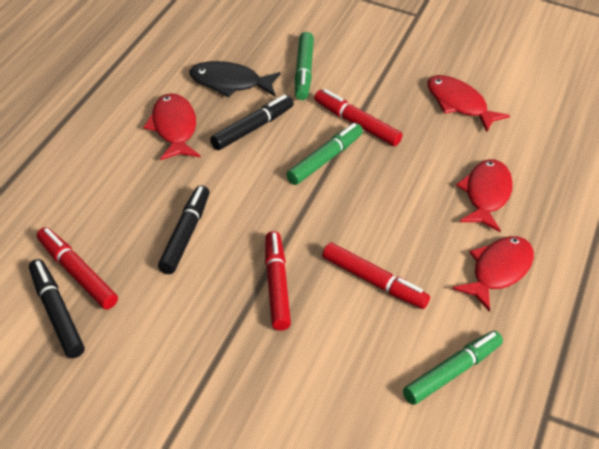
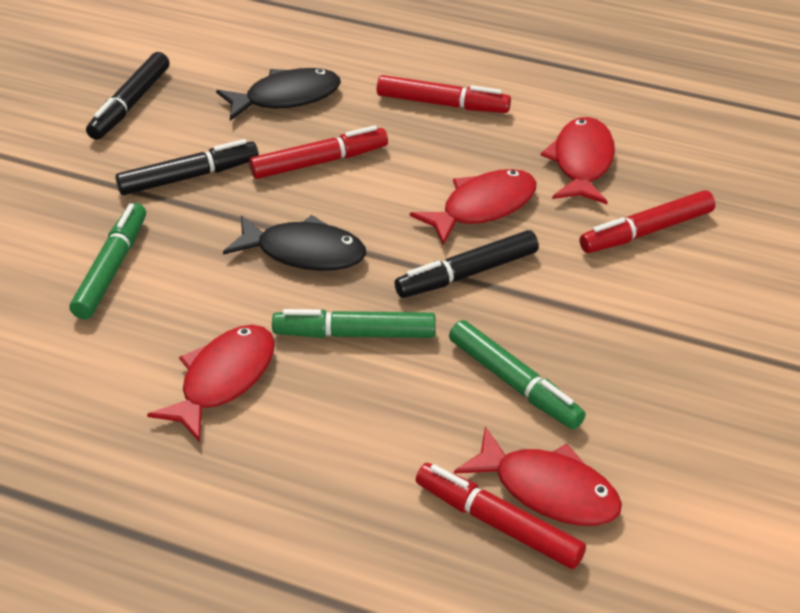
black fish: [189,61,280,98] = 1 -> [216,68,341,121] [223,215,366,271] = 2

